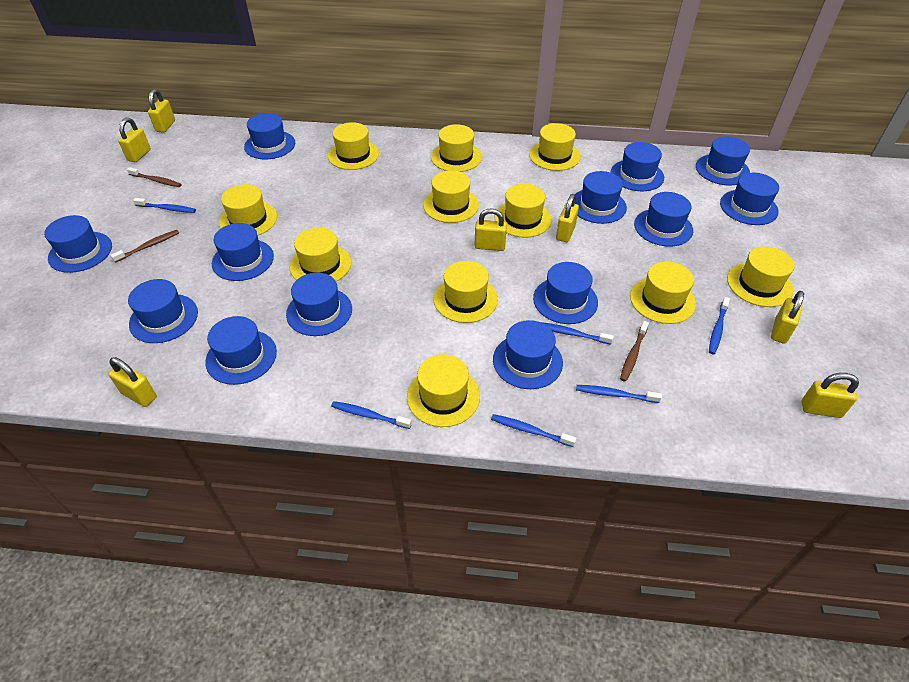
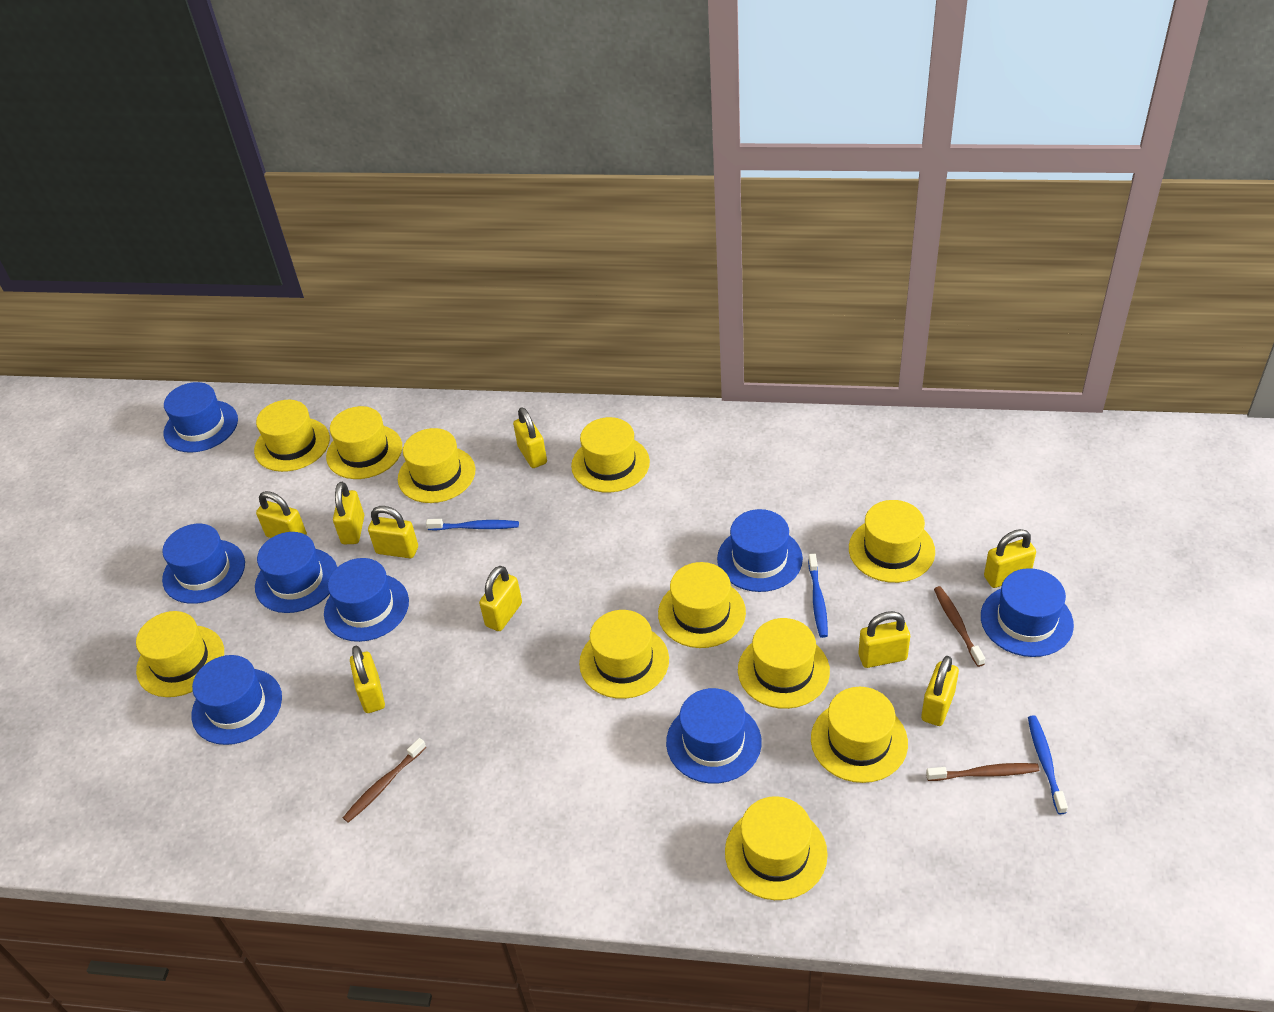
blue hat: [44,215,112,273] [128,279,198,343] [205,316,277,385] [212,223,274,281] [244,113,295,159] [286,273,352,336] [493,320,563,389] [533,262,598,324] [575,171,627,224] [610,142,664,191] [634,192,693,247] [696,137,750,185] [720,173,779,225] = 13 -> [162,524,245,604] [164,382,238,453] [192,655,282,745] [255,532,337,613] [324,558,409,642] [666,688,762,783] [717,509,803,592] [981,568,1074,657] = 8
blue toothbrush: [133,198,196,213] [331,401,412,429] [491,414,576,447] [541,322,614,345] [576,385,662,403] [709,297,730,354] = 6 -> [426,519,519,531] [808,554,828,638] [1028,715,1068,814] = 3
yellow padlock: [108,357,157,407] [118,118,151,162] [148,89,175,133] [475,208,507,251] [556,194,579,242] [771,291,804,344] [802,373,859,418] = 7 -> [256,491,307,538] [333,482,364,544] [350,646,385,713] [368,506,418,558] [479,566,522,631] [513,407,547,468] [858,611,910,668] [921,656,959,726] [984,529,1036,588] = 9

